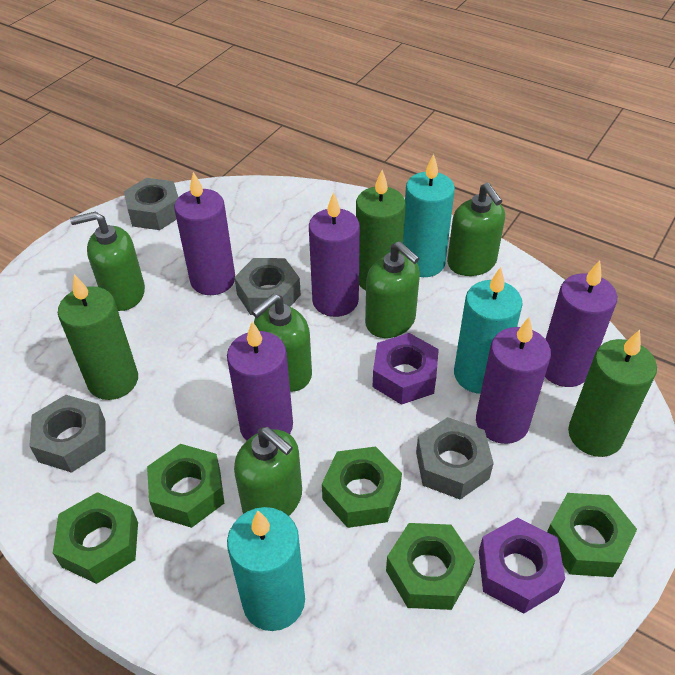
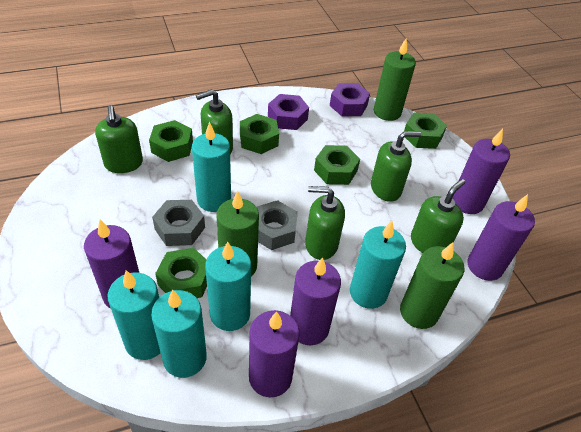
grey nut: [30,395,106,473] [124,178,179,230] [234,258,301,315] [416,417,494,499] = 4 -> [152,200,205,246] [257,200,298,250] = 2
turquoise candle: [227,507,305,631] [403,154,455,277] [454,267,523,394] = 3 -> [108,270,160,360] [151,289,207,378] [192,122,231,212] [205,241,251,331] [350,221,406,309] = 5

